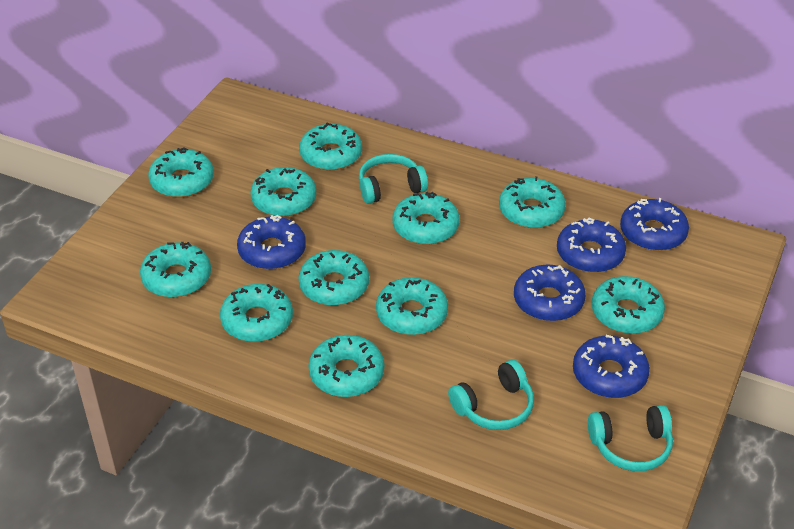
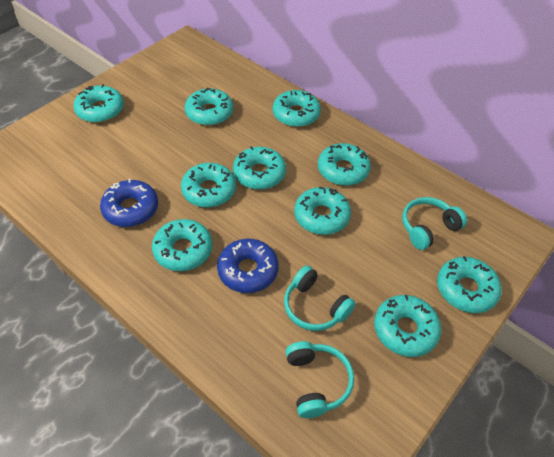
blue donut: [237,215,306,269] [514,265,586,321] [557,218,626,273] [573,335,650,398] [620,198,689,251] = 5 -> [100,179,158,227] [217,239,279,293] = 2
turquoise donut: [140,242,211,297] [148,147,214,198] [220,284,293,342] [250,167,316,217] [298,250,369,306] [299,123,362,170] [309,335,384,397] [376,277,448,335] [392,192,460,245] [499,176,566,228] [592,276,665,334] = 11 -> [73,84,124,123] [152,219,213,271] [181,163,236,208] [185,87,233,126] [233,146,286,190] [273,90,321,127] [294,187,351,235] [318,143,371,186] [374,295,441,357] [437,256,502,313] = 10

